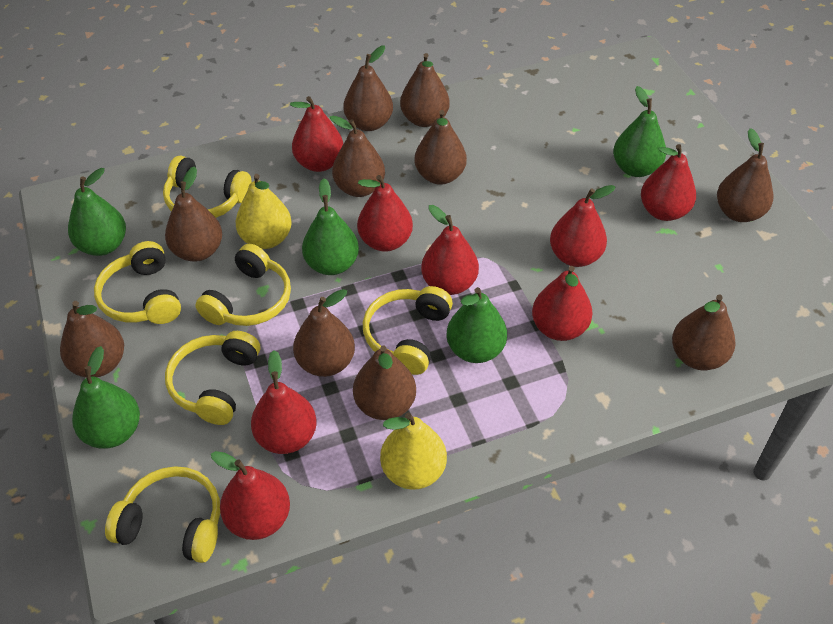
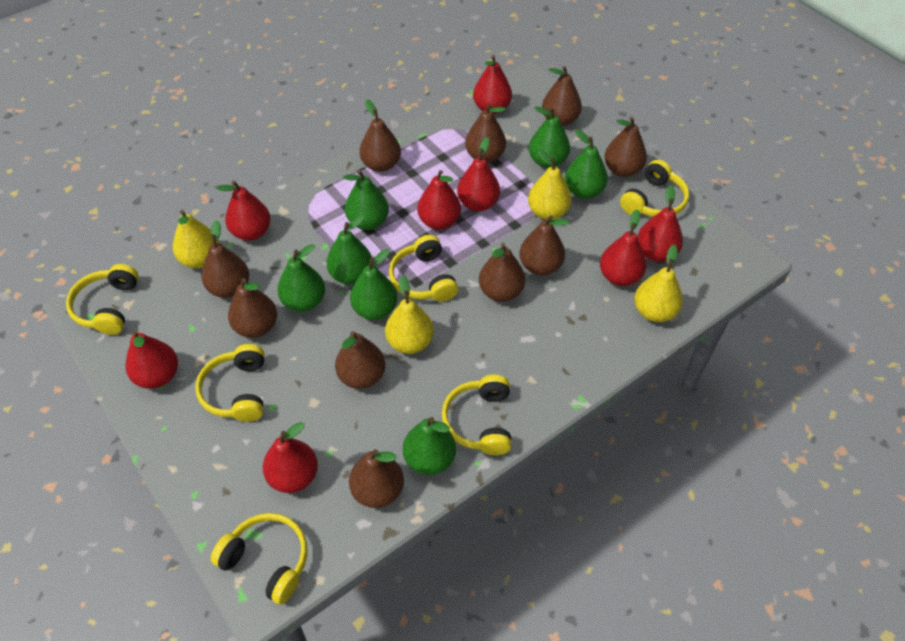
green pear: [68,168,126,256] [72,346,140,449] [302,178,359,275] [446,287,507,363] [613,86,666,177] = 5 -> [277,244,325,312] [326,215,372,285] [343,170,389,230] [350,249,398,320] [403,417,456,475] [529,106,570,168] [565,129,608,199] = 7
yellow pear: [236,174,292,249] [380,413,447,490] = 2 -> [173,210,219,268] [385,275,434,354] [528,149,572,220] [634,244,683,322] = 4

